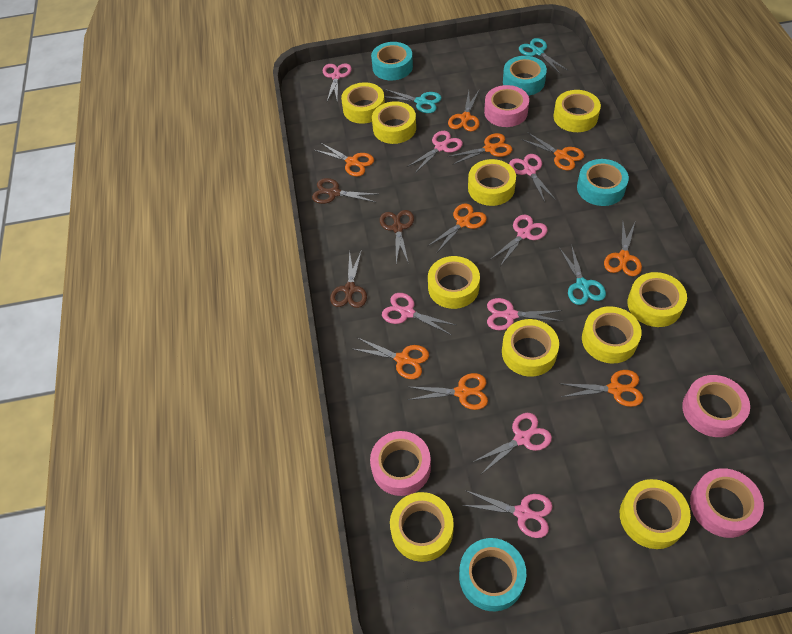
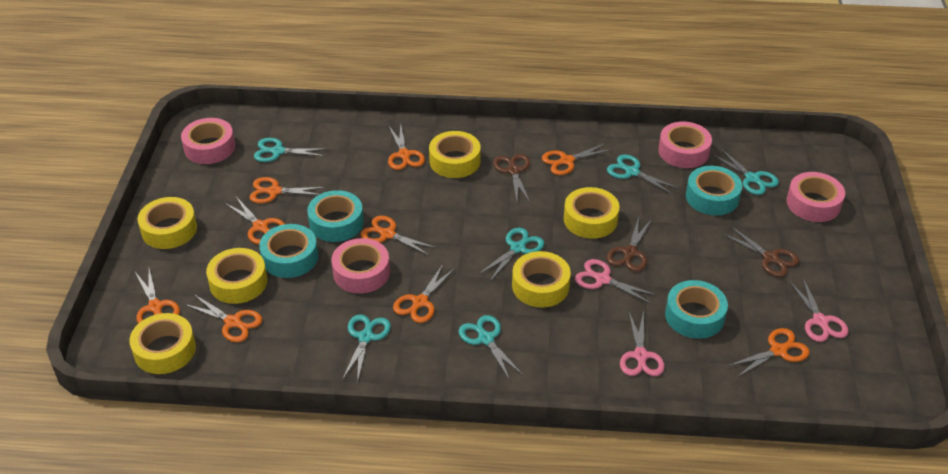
pink scissors: [322,63,352,101] [382,293,456,335] [407,131,463,173] [462,490,553,538] [473,413,552,474] [487,298,562,330] [490,215,548,266] [509,154,556,202] = 8 -> [575,259,656,304] [620,310,665,376] [789,279,849,342] = 3
turquoise scissors: [384,89,442,113] [519,38,567,74] [559,244,606,305] = 3 -> [254,138,328,162] [342,314,391,383] [459,315,523,380] [479,228,544,281] [607,154,680,195] [711,149,779,195] = 6
yellow tape: [341,82,385,124] [372,101,416,144] [390,492,454,562] [428,256,480,309] [468,159,516,206] [502,319,559,377] [554,90,601,132] [582,306,642,364] [620,479,691,549] [627,272,687,327] = 10 -> [129,313,196,374] [138,197,197,249] [206,248,267,304] [429,131,480,178] [512,251,571,307] [564,187,619,239] = 6

